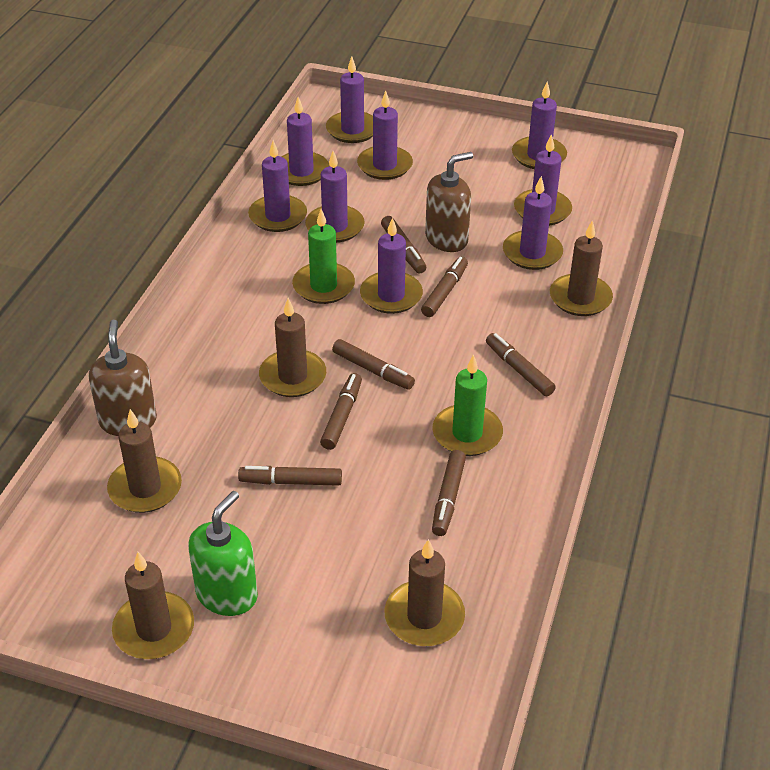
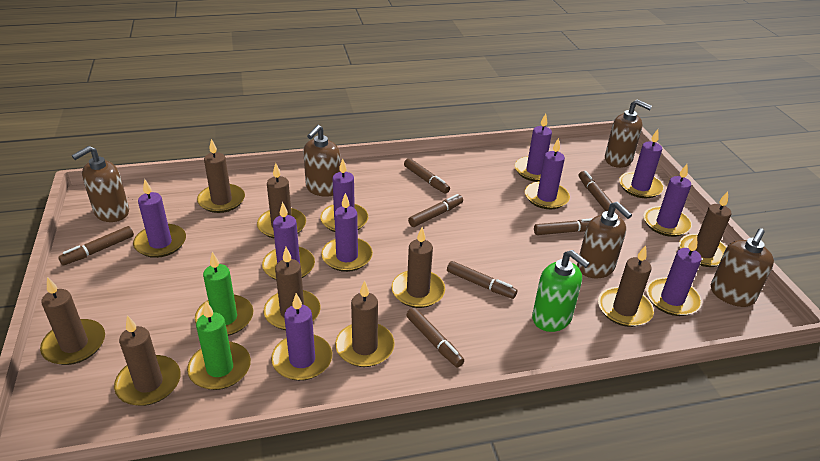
brown candle: [107,409,182,513] [112,552,194,659] [259,298,326,397] [385,539,465,646] [550,220,613,316] = 5 -> [40,277,105,365] [114,315,181,406] [197,139,245,213] [257,163,306,238] [264,247,321,330] [335,280,395,367] [391,227,445,308] [598,245,654,327] [679,191,731,267] = 9
brown soap dispenser: [89,320,157,436] [425,152,473,252] = 2 -> [72,146,129,222] [303,125,340,197] [577,202,632,278] [605,99,652,168] [711,228,774,307] = 5
purple candle: [248,140,307,232] [281,97,329,186] [305,151,365,243] [326,56,373,143] [357,91,413,180] [360,218,423,314] [503,176,563,270] [512,82,567,169] [514,134,572,226] = 9 -> [133,179,186,258] [262,202,315,280] [271,293,332,381] [320,158,368,232] [321,193,373,272] [515,113,552,182] [525,138,570,209] [619,129,664,198] [644,164,692,237] [646,236,702,316] = 10

